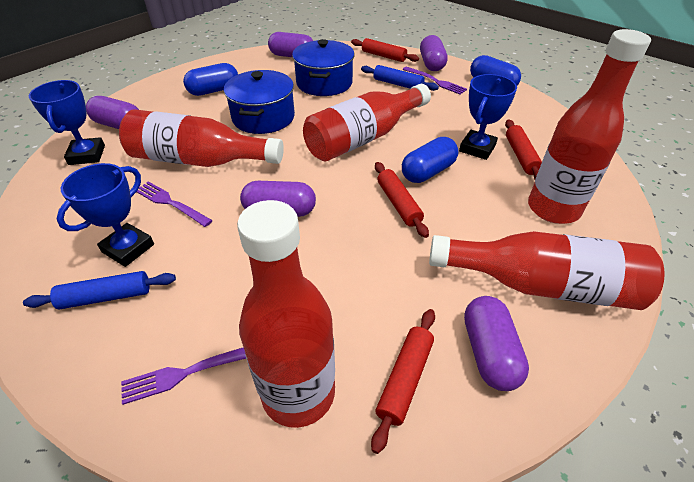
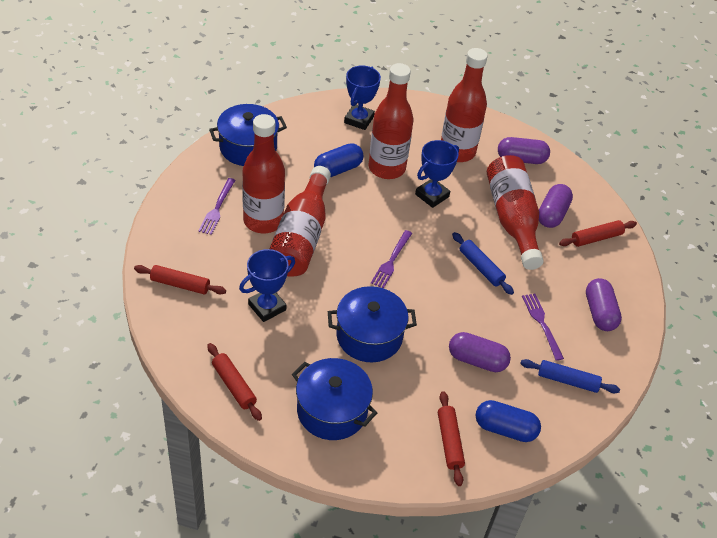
blue capsule: [183,63,238,96] [402,137,458,183] [470,55,521,85] = 3 -> [314,143,364,177] [476,400,541,442] = 2
blue pot: [224,70,295,134] [292,39,354,96] = 2 -> [209,104,287,166] [292,358,377,440] [328,286,417,362] = 3
purple capsule: [86,96,139,129] [240,181,316,217] [268,32,313,57] [420,35,448,71] [464,296,529,391] = 5 -> [449,332,511,372] [498,137,550,164] [539,184,573,228] [586,278,622,331] = 4

